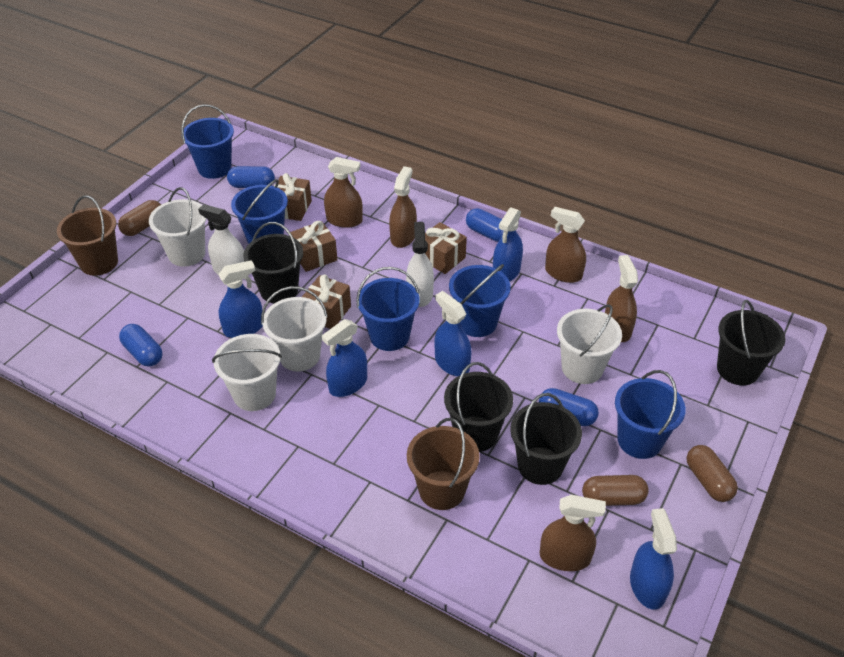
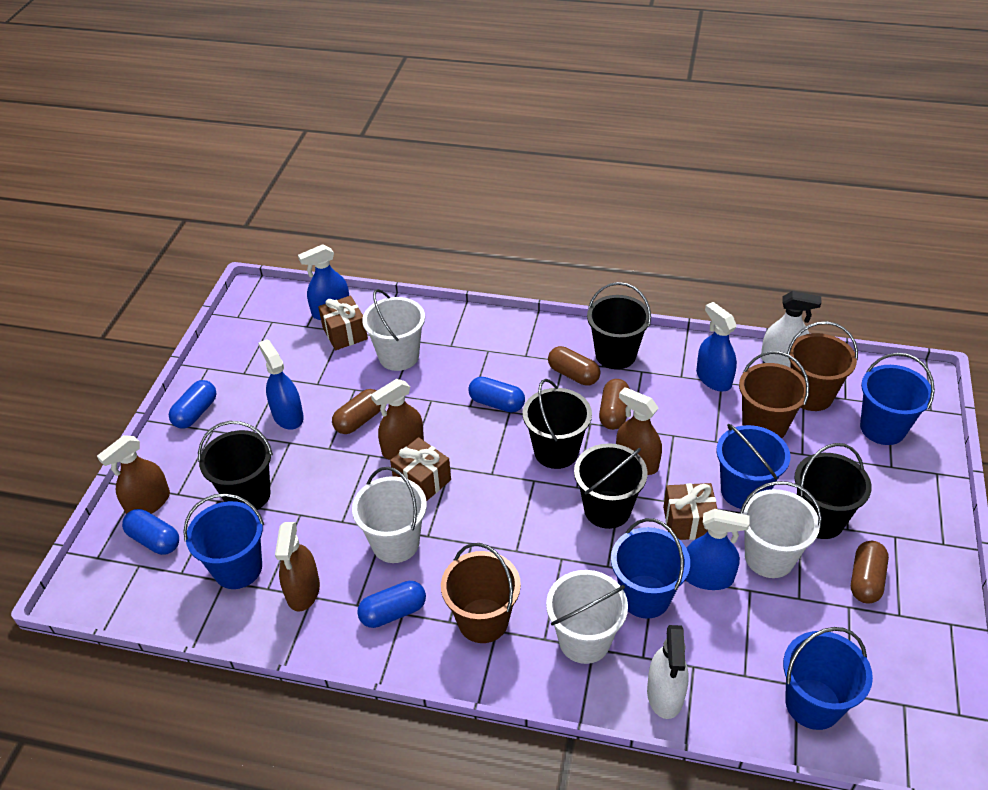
black bucket: [243,222,303,303] [444,362,513,452] [510,393,582,485] [717,300,786,385] = 4 -> [198,421,273,510] [523,379,592,469] [574,443,647,529] [587,282,651,369] [794,443,872,539] = 5
blue spray bottle: [218,260,263,338] [322,319,367,397] [434,291,472,376] [493,208,523,282] [630,508,677,610] = 5 -> [258,339,304,430] [298,244,349,320] [686,509,750,590] [696,302,737,391] = 4
brown bucket: [57,195,118,276] [407,418,480,510] = 2 -> [441,543,521,643] [739,351,809,438] [787,321,858,411] = 3
brown capsule: [118,200,161,236] [582,475,649,506] [687,445,738,502] = 3 -> [332,389,381,434] [548,346,600,386] [599,379,630,430] [851,541,889,604] = 4
brown gift: [274,173,312,221] [290,221,337,272] [302,274,351,329] [425,222,467,274] = 4 -> [318,295,368,350] [390,437,451,501] [663,483,717,540] = 3
brown spray bottle: [324,157,363,228] [389,166,417,248] [540,495,606,571] [545,207,586,283] [605,255,638,342] = 5 -> [97,435,170,514] [275,522,320,612] [371,379,424,460] [616,387,662,475] = 4

